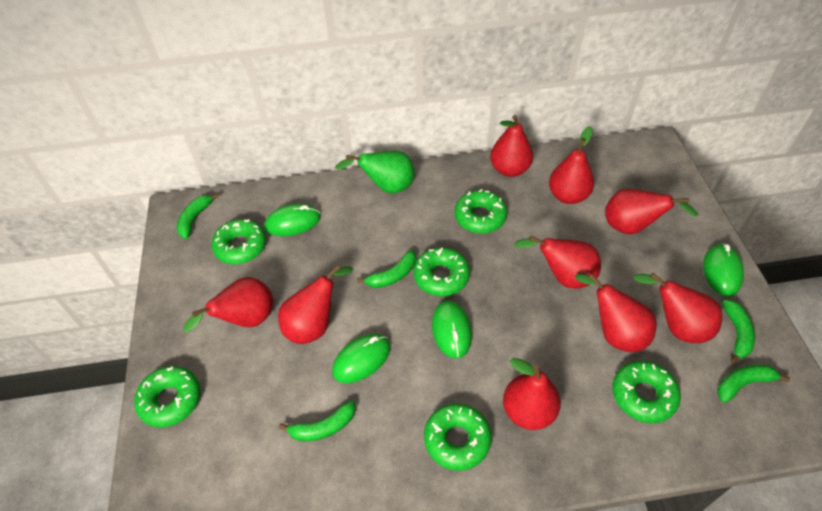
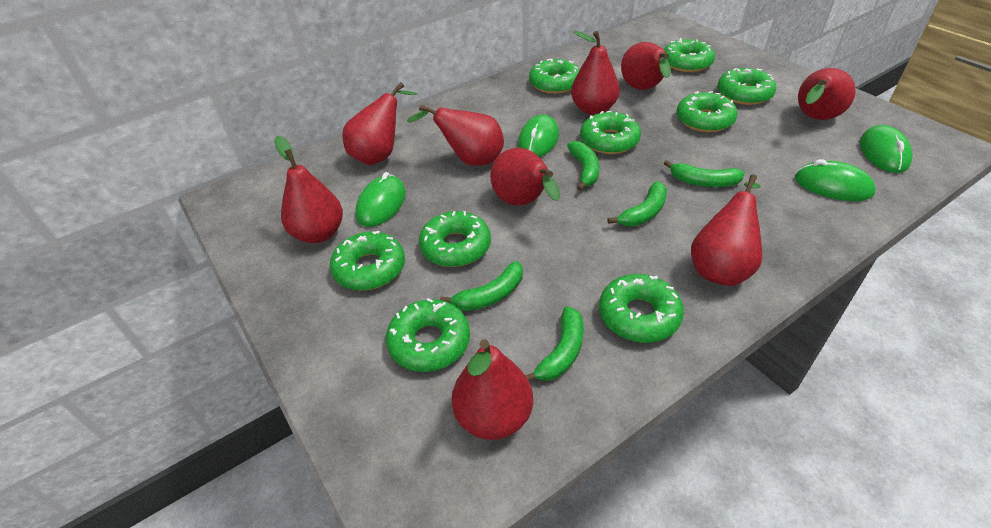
green donut: [134,366,200,427] [211,219,266,264] [413,247,470,296] [424,403,492,471] [454,189,507,234] [612,361,681,423] = 6 -> [330,230,405,291] [386,298,470,372] [419,211,491,267] [529,59,580,94] [580,111,641,154] [599,274,684,343] [664,38,715,72] [676,91,738,132] [717,68,776,105] = 9
green pear: [335,151,415,193] = 1 -> none = 0

